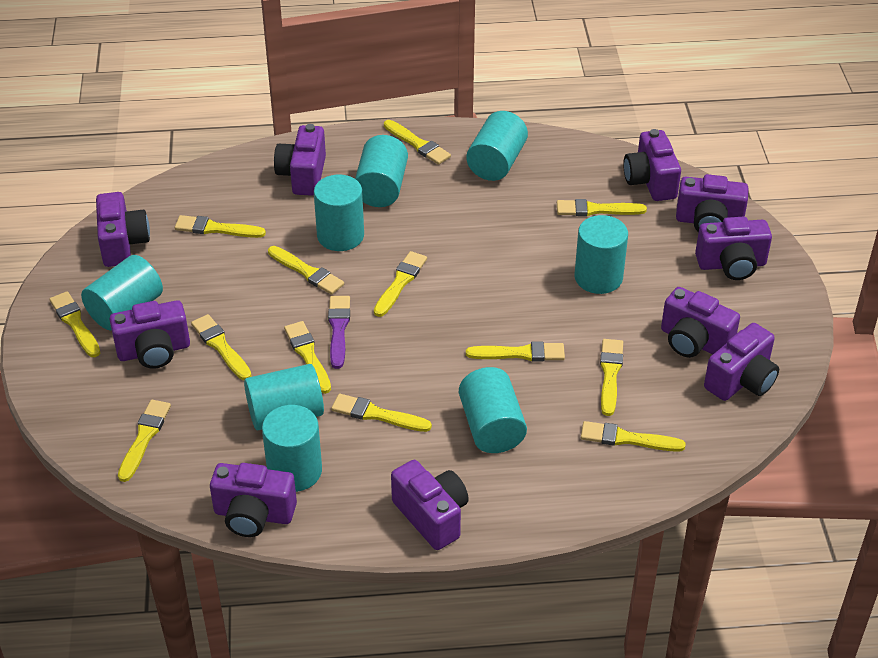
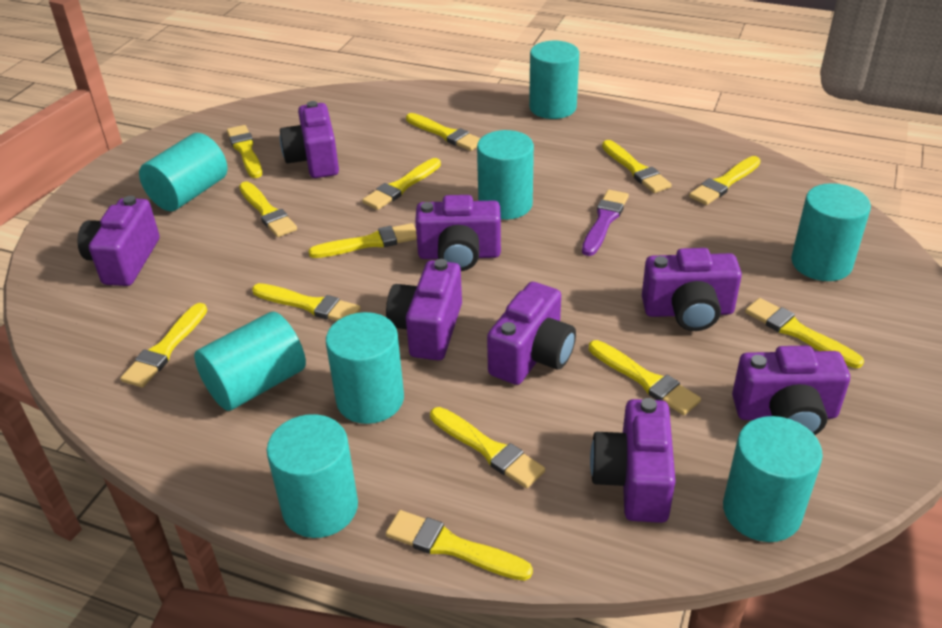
purple camera: [96,192,150,267] [109,300,190,369] [210,463,297,537] [274,124,326,196] [391,460,469,550] [623,129,681,201] [661,287,740,358] [676,174,749,232] [695,217,772,280] [704,323,779,401] = 10 -> [78,196,159,286] [280,101,339,178] [386,259,462,360] [415,195,501,271] [487,282,576,385] [590,398,676,523] [642,248,742,331] [732,346,850,435] = 8

